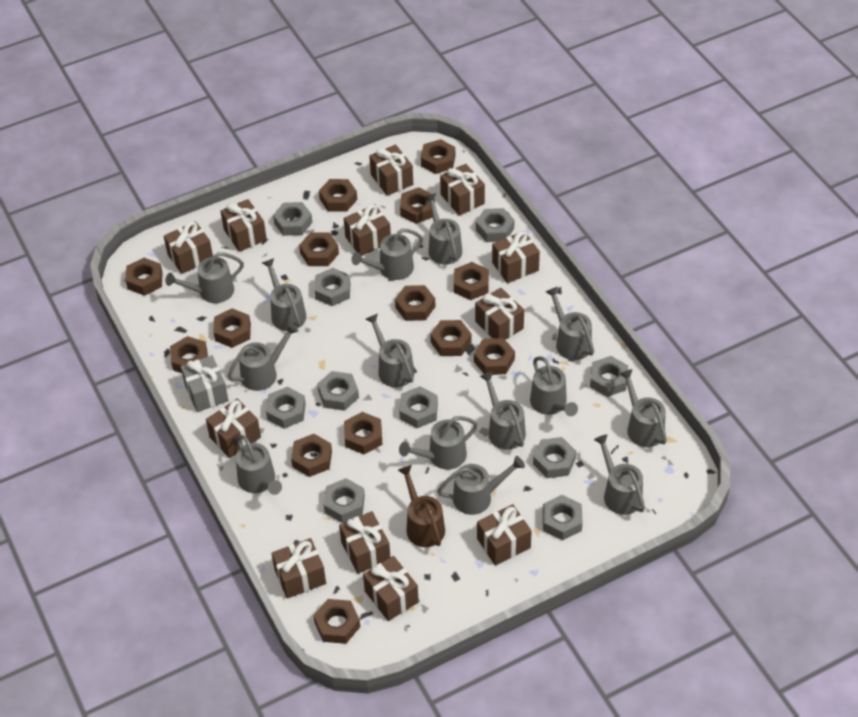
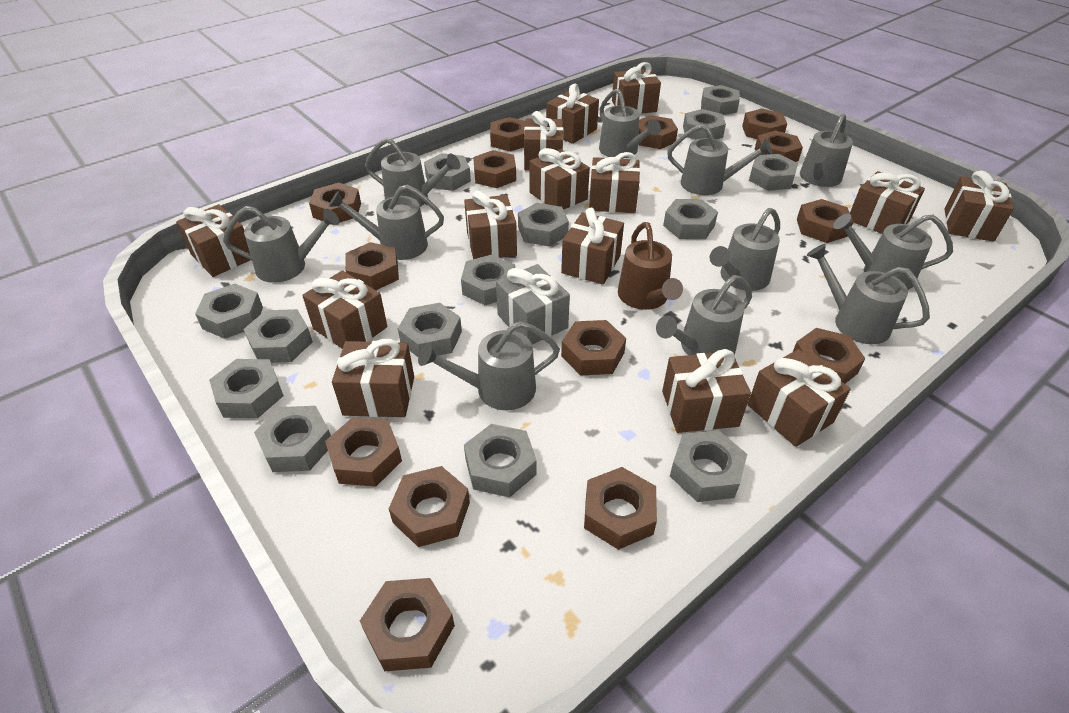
brown gift: [164,221,213,274] [206,399,261,458] [221,199,267,252] [271,538,326,599] [339,511,390,574] [344,204,391,256] [363,556,419,621] [369,145,413,196] [440,164,485,216] [475,288,524,340] [477,504,532,566] [492,231,540,283] = 12 -> [176,204,250,277] [302,270,387,349] [332,339,414,417] [464,191,517,259] [524,111,563,170] [529,148,590,210] [546,84,599,144] [561,208,624,285] [589,152,640,213] [612,62,661,114] [662,349,751,433] [748,349,851,447] [850,171,925,234] [944,170,1014,242] = 14
grey nut: [266,387,306,429] [273,202,312,236] [314,268,350,306] [317,371,359,411] [324,478,365,523] [399,386,438,428] [476,208,515,242] [533,437,576,478] [543,495,583,540] [590,356,628,397] = 10 -> [195,284,263,339] [209,359,284,418] [244,309,313,363] [254,406,331,472] [398,303,462,357] [424,153,471,191] [461,254,515,305] [464,424,537,498] [518,203,569,247] [663,199,718,239] [670,430,747,502] [683,109,726,140] [701,85,740,115] [749,154,798,191] = 14
grey watering can: [165,252,244,303] [228,323,298,391] [236,435,282,495] [262,258,306,331] [352,229,423,280] [366,314,414,387] [399,416,478,470] [425,193,462,265] [437,456,525,515] [480,372,526,450] [530,356,578,416] [546,287,594,360] [594,434,645,515] [619,369,667,447] = 14 -> [223,206,339,283] [328,185,444,260] [365,138,460,207] [418,321,560,410] [599,89,661,159] [656,275,752,355] [667,124,772,195] [710,208,780,291] [800,114,853,187] [807,244,930,344] [833,213,953,290] = 11

